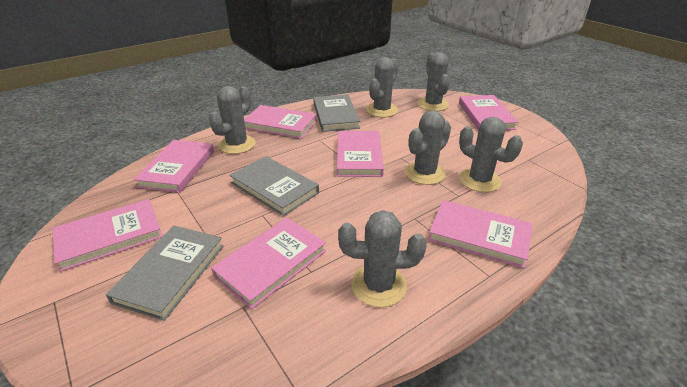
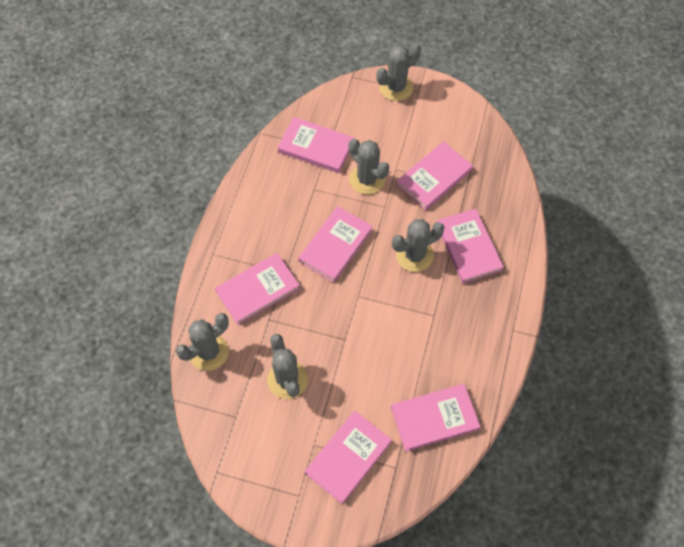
grey book: [106,225,224,321] [230,156,319,216] [313,94,360,132] = 3 -> none = 0
grey cactus: [209,86,256,154] [338,210,427,307] [366,57,398,117] [405,111,451,185] [418,52,450,111] [459,117,523,192] = 6 -> [176,313,229,371] [267,334,308,399] [349,139,389,195] [377,43,421,101] [392,219,444,272] = 5

